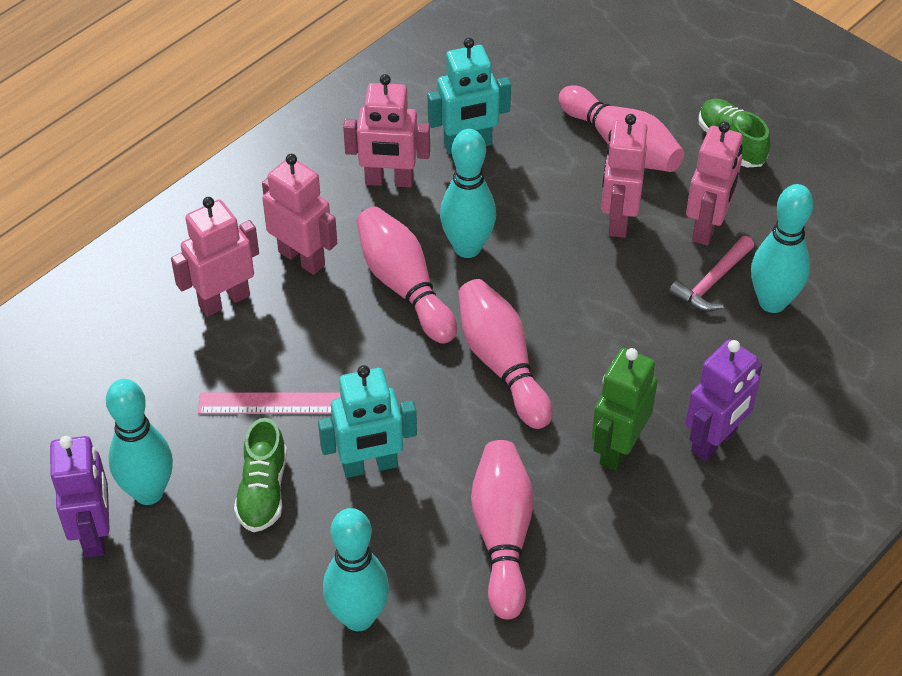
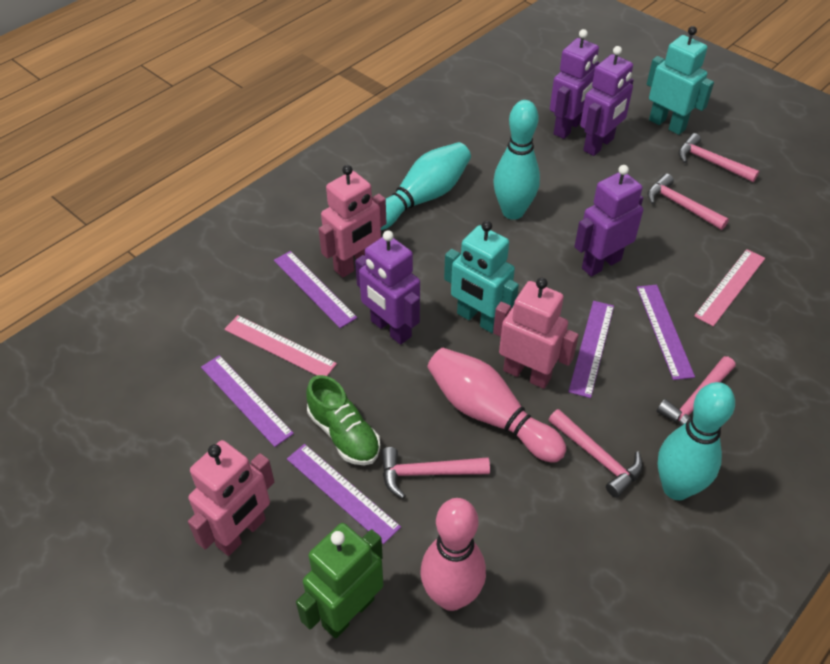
green shoe: [234,418,287,532] [699,99,770,167] = 2 -> [306,375,380,465] = 1
pink bowling pin: [357,207,457,343] [458,279,552,429] [471,440,534,619] [559,85,684,172] = 4 -> [420,498,486,611] [427,348,566,463] = 2
pink hammer: [669,236,754,311] = 1 -> [381,447,490,499] [549,409,643,498] [647,174,729,230] [657,356,735,426] [679,133,759,182] = 5
pink robot: [171,197,259,317] [262,154,337,275] [343,74,430,188] [601,114,648,238] [686,121,743,246] = 5 -> [188,440,274,556] [319,165,386,277] [493,278,579,389] = 3
pink ruler: [198,392,341,414] = 1 -> [224,315,337,376] [694,249,765,326] = 2
purple robot: [50,436,110,558] [685,340,762,461] = 2 -> [355,231,420,345] [550,29,599,139] [574,165,643,277] [580,46,634,156] = 4
purple ruler: none = 0 -> [201,355,294,447] [274,251,357,328] [287,444,401,544] [568,301,614,398] [637,285,695,380] = 5
turquoise bowling pin: [106,379,173,505] [323,508,389,631] [440,129,496,258] [751,184,813,313] = 4 -> [381,142,471,230] [493,100,540,220] [657,382,735,500] = 3

